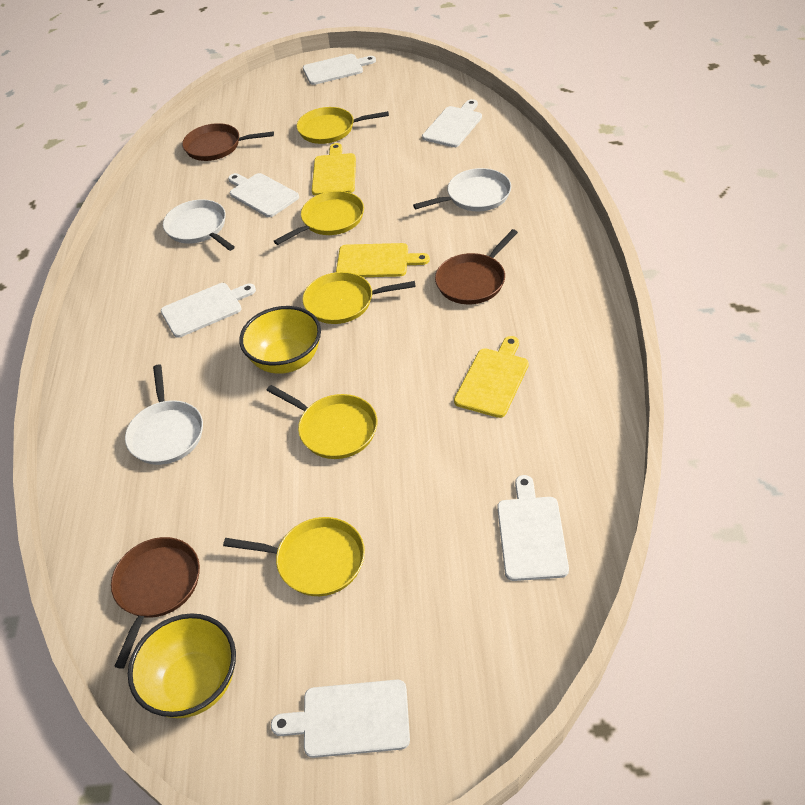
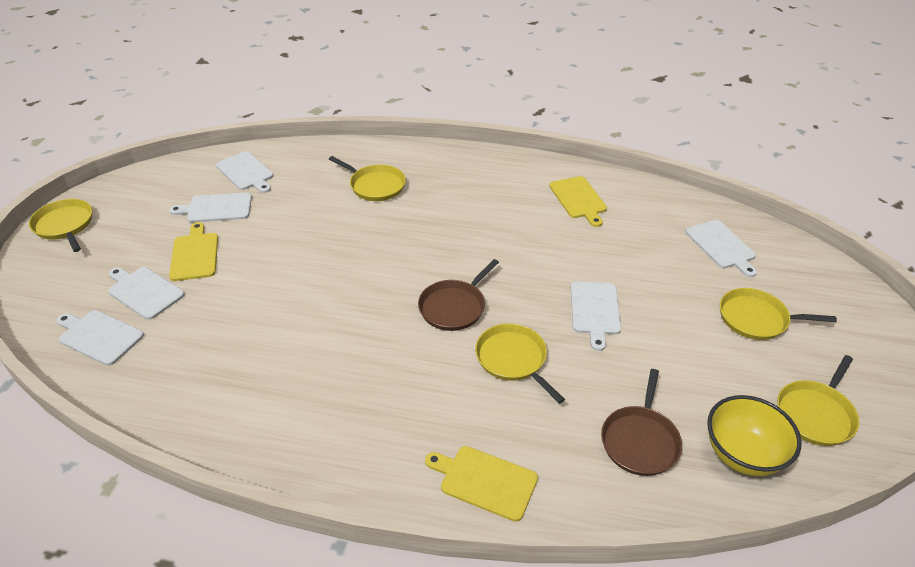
brown pan: [111,537,200,669] [182,123,274,161] [435,229,518,304] = 3 -> [418,259,499,331] [601,369,682,476] = 2
white pan: [125,365,203,465] [163,199,235,251] [413,168,511,211] = 3 -> none = 0
yellow bowl: [128,614,236,718] [239,306,321,374] = 2 -> [707,395,801,476] = 1

